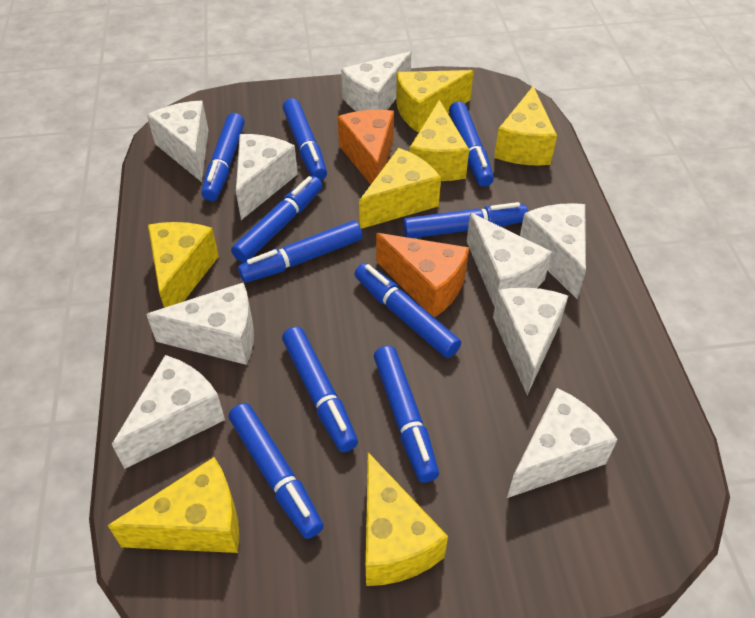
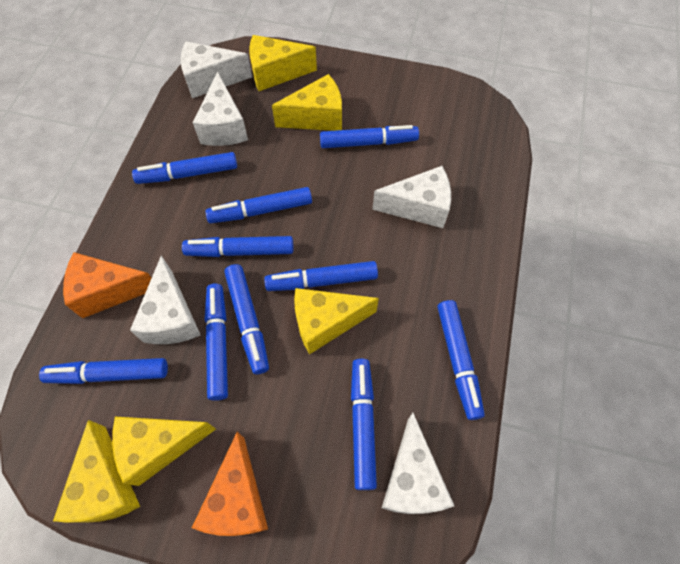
white cheese: [112,355,225,469] [146,283,254,365] [147,101,208,182] [236,134,298,220] [341,51,411,111] [467,213,552,307] [493,287,568,395] [507,388,618,498] [520,203,586,299] = 9 -> [130,256,201,344] [181,42,252,98] [193,71,248,146] [372,166,451,228] [382,413,454,514] = 5
yellow cheese: [108,457,239,553] [148,222,219,308] [359,148,441,229] [366,452,448,586] [396,70,474,132] [409,100,469,181] [494,86,557,165] = 7 -> [53,420,140,523] [112,417,216,486] [249,35,317,91] [272,74,342,131] [294,288,379,355] = 5

